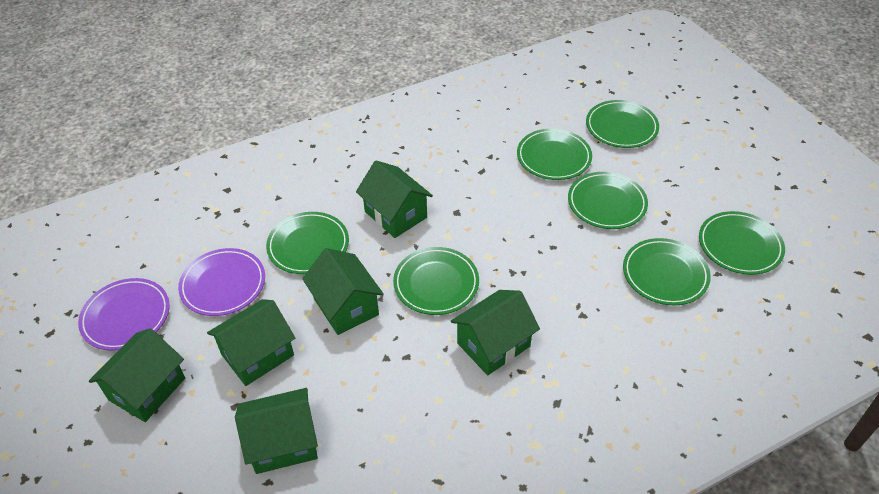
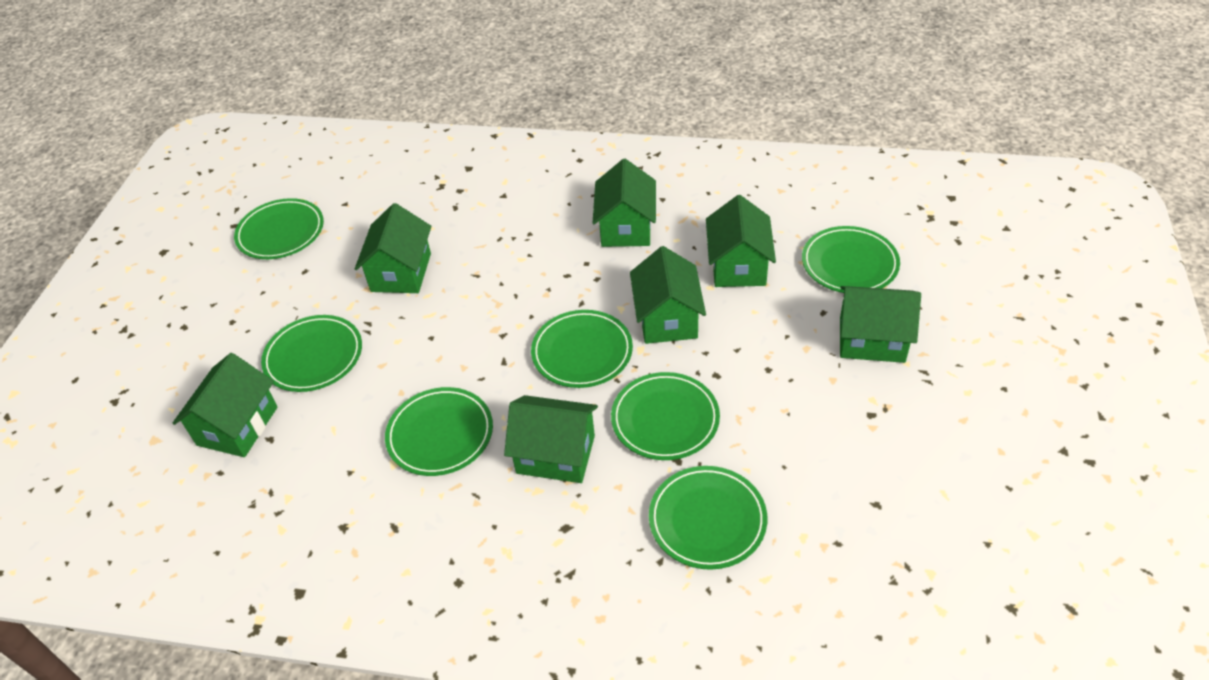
green house: [89,328,185,422] [207,299,295,386] [235,388,318,474] [302,248,384,335] [356,160,433,238] [451,290,540,375] = 6 -> [172,353,278,457] [355,203,431,293] [504,395,598,483] [593,159,656,247] [630,246,706,344] [706,195,776,287] [840,286,921,363] = 7
purple plate: [78,278,170,351] [178,248,265,316] = 2 -> none = 0

